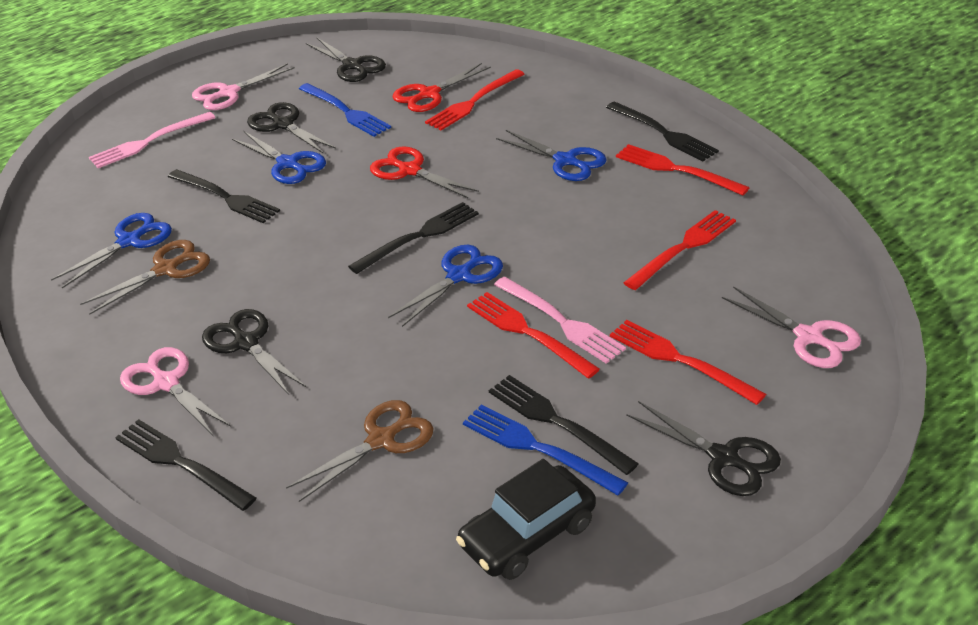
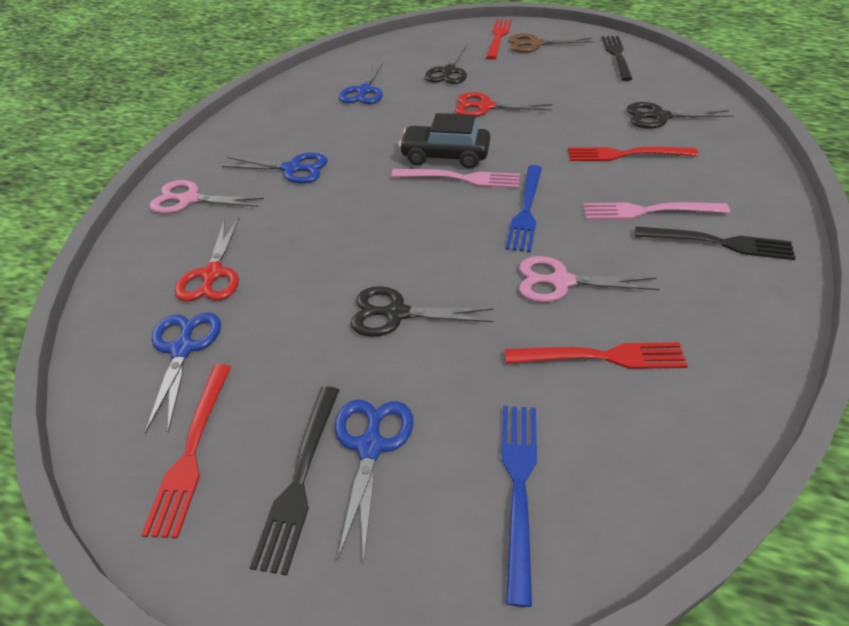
black fork: [115,419,256,511] [168,169,280,223] [348,202,479,274] [489,375,639,475] [606,102,719,161] = 5 -> [250,386,339,575] [602,36,632,81] [635,226,796,260] = 3
black scissors: [202,309,307,395] [247,102,336,154] [306,37,386,82] [626,401,781,496] = 4 -> [351,286,493,337] [425,45,467,84] [627,102,734,129] = 3
brown scissors: [80,240,210,315] [286,400,434,502] = 2 -> [509,34,594,53] = 1
pink scissors: [120,347,231,435] [192,63,295,110] [722,286,861,368] = 3 -> [150,180,264,214] [519,256,660,302] = 2
red fork: [425,69,524,130] [467,292,600,379] [610,320,766,405] [616,144,750,196] [624,210,736,290] = 5 -> [141,364,231,538] [486,20,512,60] [505,342,688,369] [568,147,699,161] = 4

